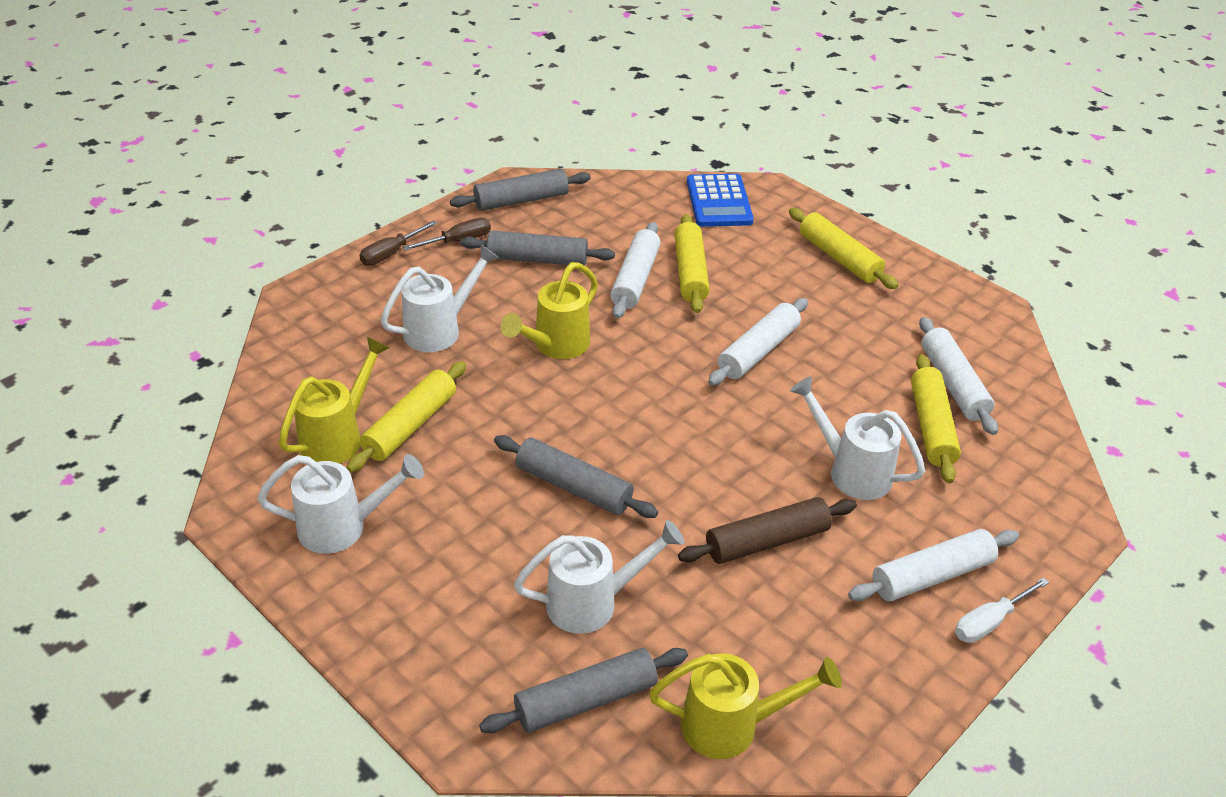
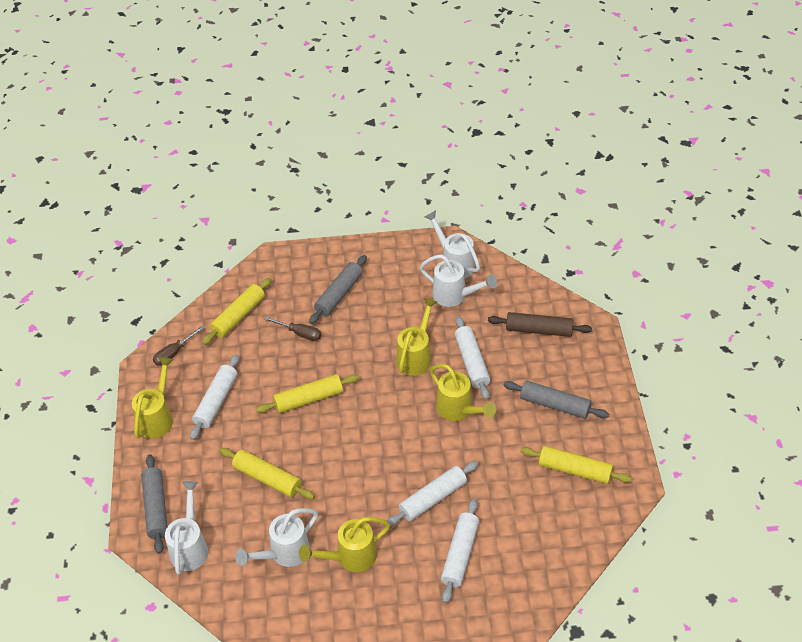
blue calculator: [687,174,754,227] = 1 -> none = 0
grey rolling pin: [450,169,591,211] [460,231,615,266] [479,648,688,733] [494,435,658,518] = 4 -> [141,454,168,554] [309,255,367,324] [504,381,609,419] = 3
white screwdriver: [955,577,1049,643] = 1 -> none = 0
yellow watering can: [279,337,390,464] [501,262,598,359] [649,653,842,759] = 3 -> [132,357,173,438] [299,517,390,572] [396,298,437,376] [430,364,496,421] = 4

